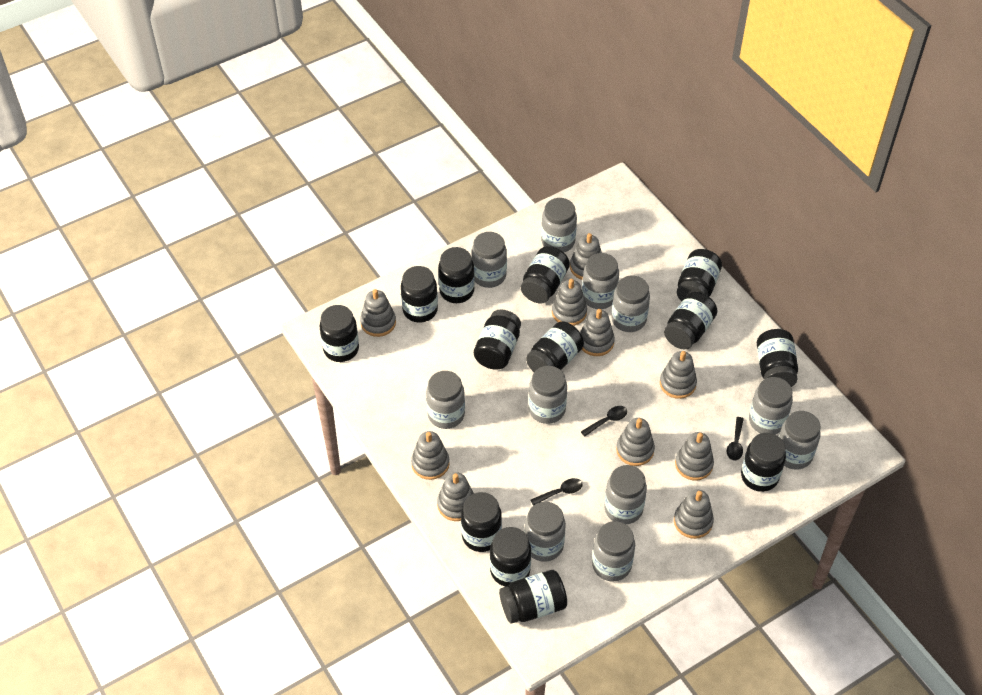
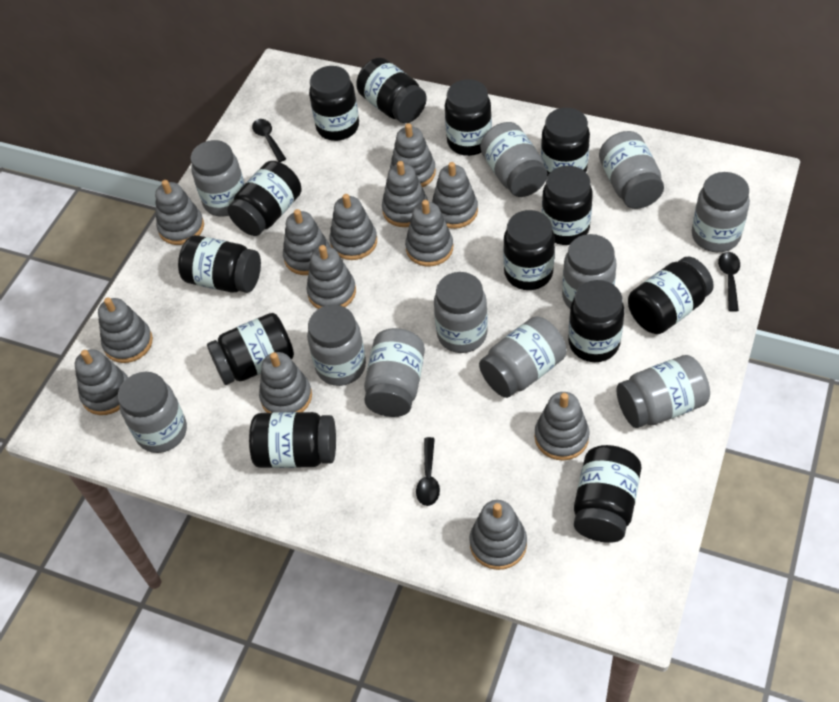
grey stacking toy: [360,289,396,337] [411,431,450,480] [437,472,474,521] [552,279,587,326] [570,233,602,280] [580,309,615,356] [616,418,655,466] [660,351,697,399] [674,490,714,539] [675,432,714,481] = 10 -> [75,349,128,415] [98,297,153,363] [155,180,204,245] [259,352,312,413] [283,209,330,275] [306,245,356,309] [329,194,377,260] [382,161,428,227] [390,123,436,187] [405,200,453,266] [432,162,478,229] [469,500,527,570] [535,392,590,461] = 13

